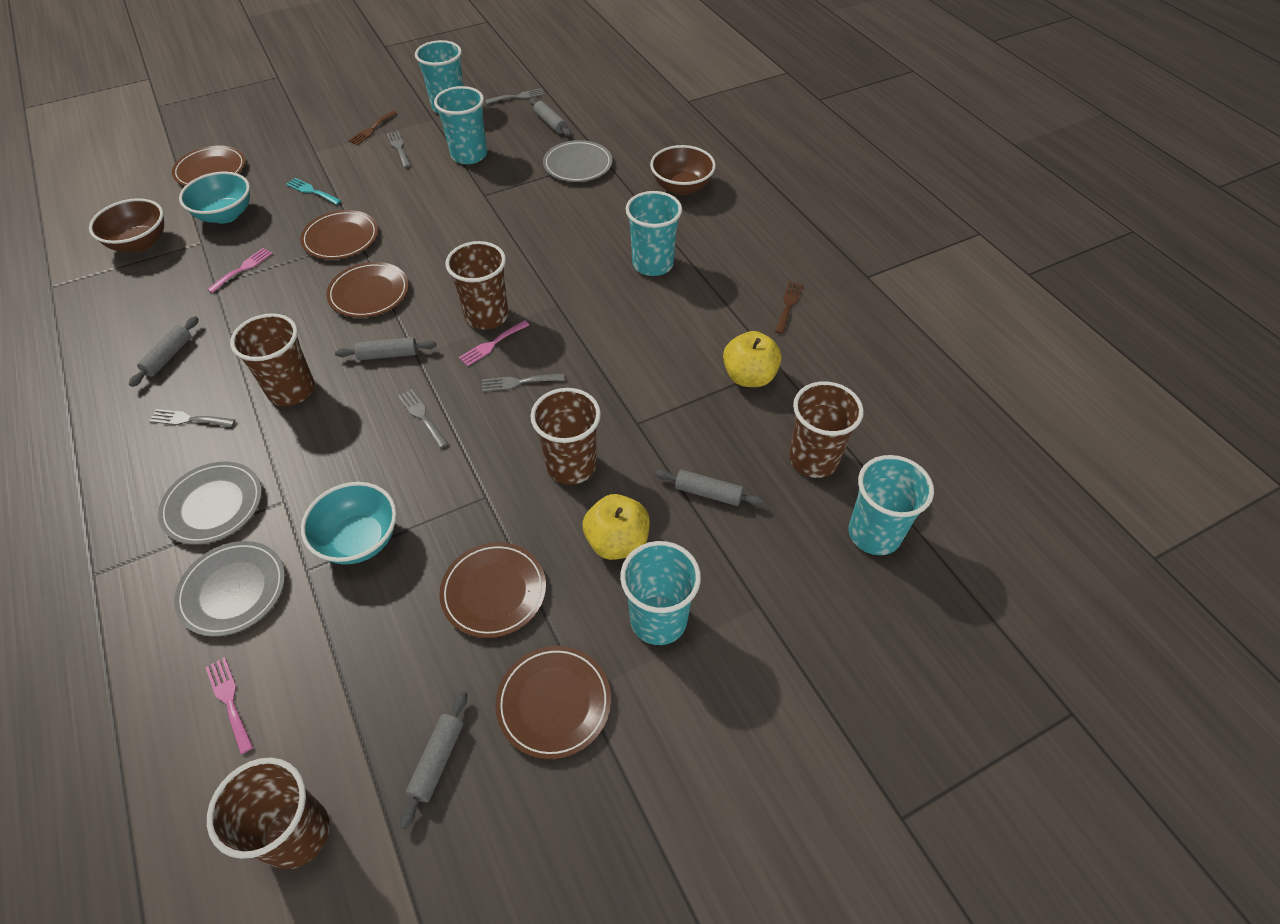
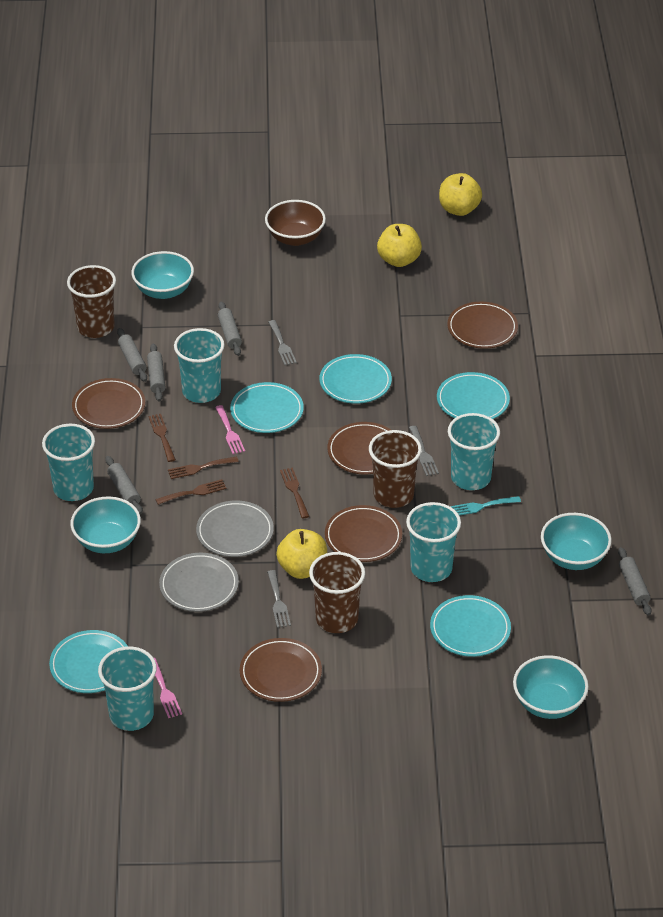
brown bowl: [89,198,164,252] [650,145,716,195] = 2 -> [265,200,326,246] = 1
brown cup: [207,758,330,869] [230,313,315,406] [445,241,508,330] [530,388,601,485] [789,381,864,478] = 5 -> [67,265,116,338] [309,552,365,633] [369,430,422,508] = 3
brown fork: [348,111,397,145] [775,281,803,334] = 2 -> [148,414,176,462] [155,479,226,505] [168,456,239,479] [280,468,309,518] = 4
grey fork: [149,409,236,427] [387,131,411,168] [398,389,448,448] [482,374,565,392] [485,88,545,104] = 5 -> [267,570,291,628] [269,320,297,365] [409,426,439,476] = 3
grey plate: [158,462,262,545] [174,541,285,637] [543,140,612,182] = 3 -> [159,553,239,612] [196,500,274,557] = 2
pink fork: [205,657,253,754] [207,248,273,293] [459,320,529,366] = 3 -> [154,658,182,718] [215,405,245,454] = 2
turquoise bowl: [179,172,250,224] [301,482,397,564] = 2 -> [70,496,141,553] [131,251,194,299] [513,655,589,719] [541,513,612,570] = 4
turquoise plate: none = 0 -> [49,630,128,693] [230,382,304,433] [319,354,392,404] [430,595,511,657] [437,372,510,419] = 5
yellow apple: [583,494,650,560] [723,331,781,387] = 2 -> [276,529,327,579] [377,224,422,267] [439,173,482,216] = 3

